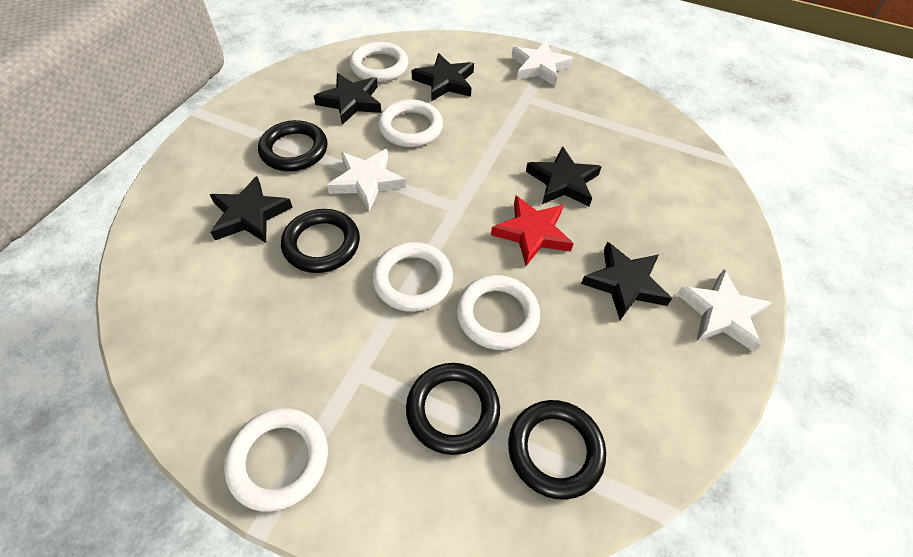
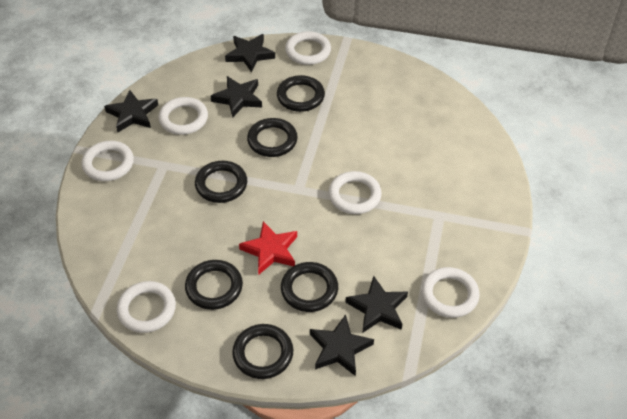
black ring: [258,120,327,171] [281,209,360,273] [406,363,500,455] [508,400,606,500] = 4 -> [185,260,243,310] [195,161,247,203] [232,324,293,379] [247,118,298,157] [277,75,325,112] [281,262,338,312] = 6
white ring: [224,408,328,512] [349,42,408,82] [372,242,453,312] [378,100,443,147] [456,275,540,350] = 5 -> [82,141,134,181] [117,281,176,333] [158,97,208,135] [285,31,331,65] [328,171,382,214] [421,267,480,318] = 6
white star: [327,149,406,211] [511,41,574,86] [677,269,772,352] = 3 -> none = 0

